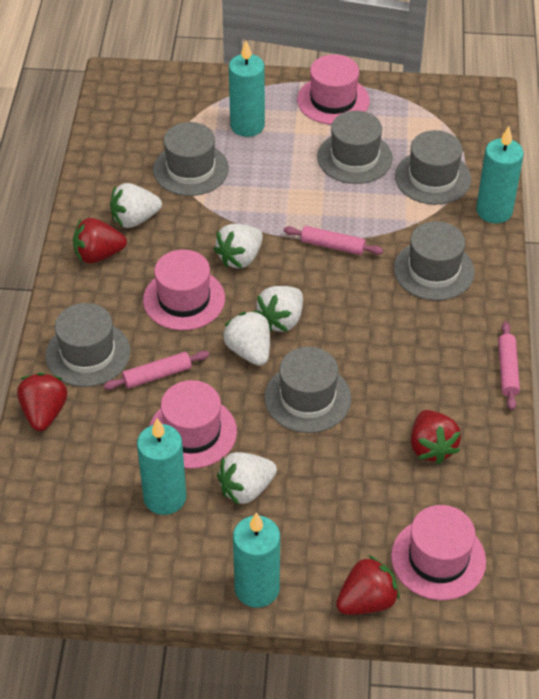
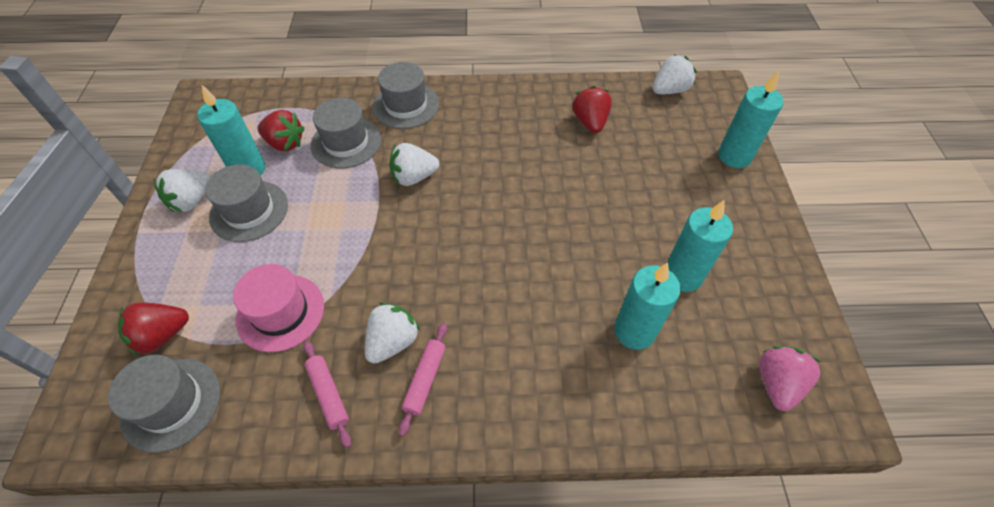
grey hat: [45,303,130,387] [153,122,229,196] [264,347,351,433] [317,111,393,184] [394,221,475,301] [395,130,471,205] = 6 -> [108,355,220,453] [205,164,288,242] [311,98,381,168] [373,62,439,129] = 4
pink hat: [143,249,225,330] [150,380,237,469] [297,54,370,125] [391,505,486,600] = 4 -> [233,264,324,352] = 1
pink rolling pin: [104,351,209,390] [283,226,383,255] [498,321,520,410] = 3 -> [303,341,351,448] [399,323,447,436] = 2
pink strawberry: none = 0 -> [759,346,821,411] = 1
red strawberry: [17,373,67,431] [73,218,127,263] [336,555,400,615] [411,410,461,464] = 4 -> [118,302,189,356] [257,110,305,151] [572,86,612,133] = 3
white strawberry: [110,183,162,228] [214,224,263,268] [217,452,277,505] [223,311,270,366] [256,286,303,332] = 5 -> [154,169,210,212] [365,302,421,364] [389,143,439,186] [653,55,697,94] = 4

